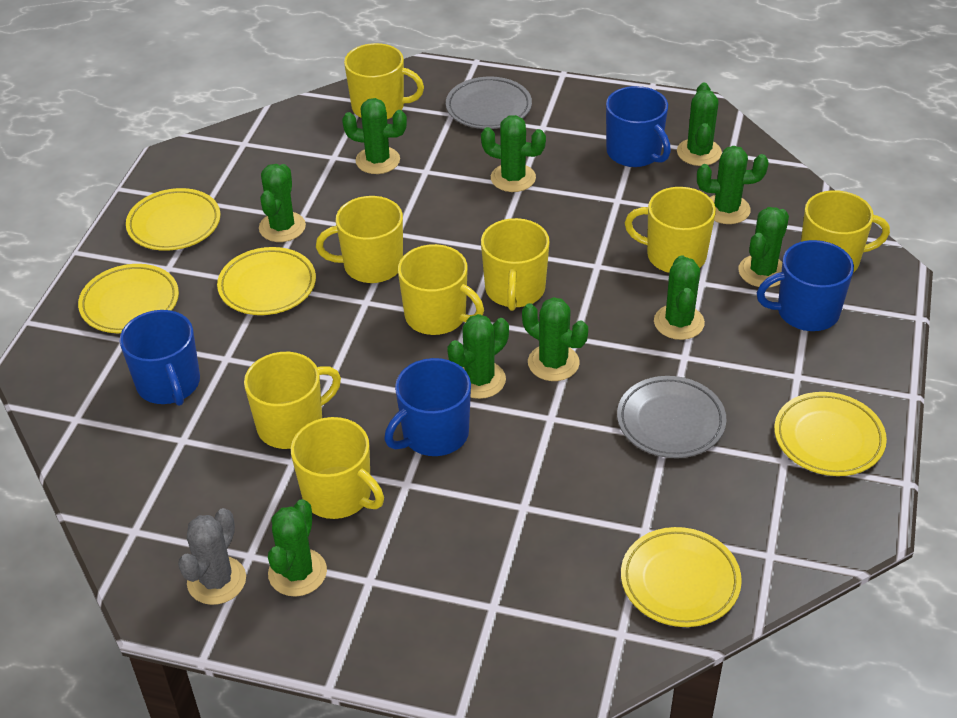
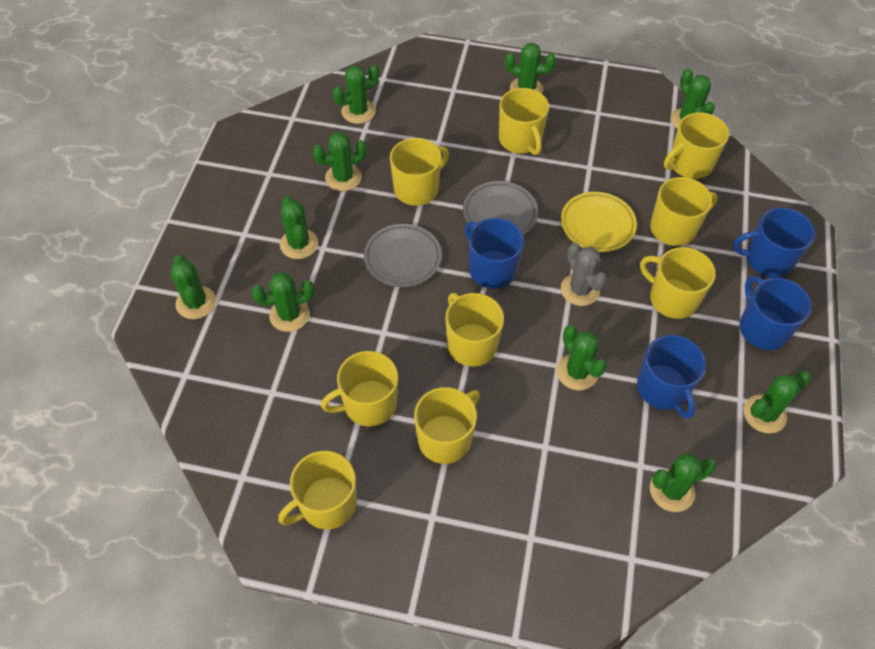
yellow mug: [244,352,341,449] [291,417,384,519] [316,196,403,283] [344,43,424,119] [398,244,484,335] [481,218,550,311] [625,187,716,273] [801,190,890,273] = 8 -> [278,451,357,529] [321,351,398,426] [390,138,449,206] [414,387,480,464] [446,293,504,366] [499,88,549,155] [640,247,716,319] [650,177,718,246] [664,112,729,179] = 9
yellow plate: [78,264,179,333] [126,188,220,251] [217,247,316,315] [621,527,742,627] [774,392,887,476] = 5 -> [561,192,637,252] = 1

